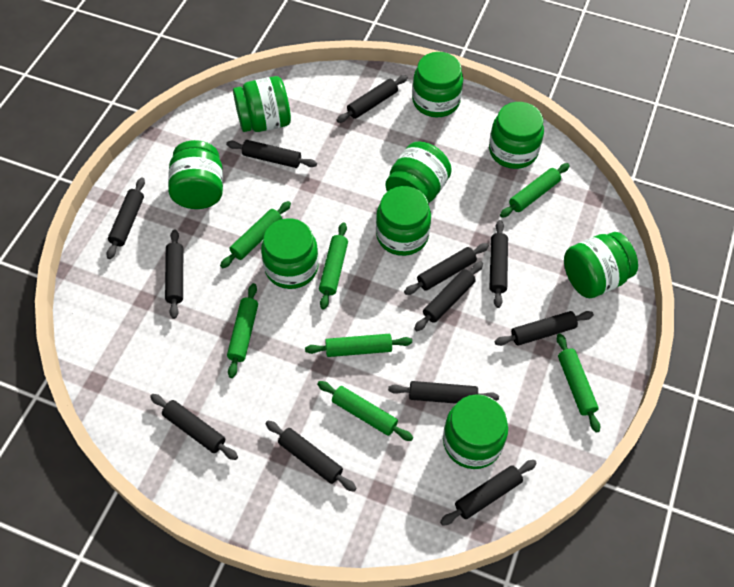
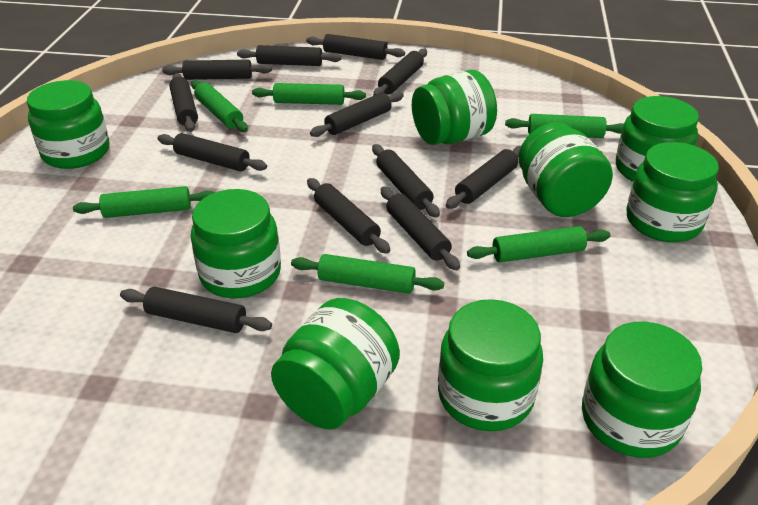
green rolling pin: [220,201,291,268] [227,283,258,378] [305,334,412,357] [317,381,413,441] [319,222,348,310] [500,163,570,218] [557,333,600,433] = 7 -> [73,186,216,218] [191,80,248,132] [252,83,366,105] [291,254,444,294] [467,226,610,262] [505,114,624,138] = 6

